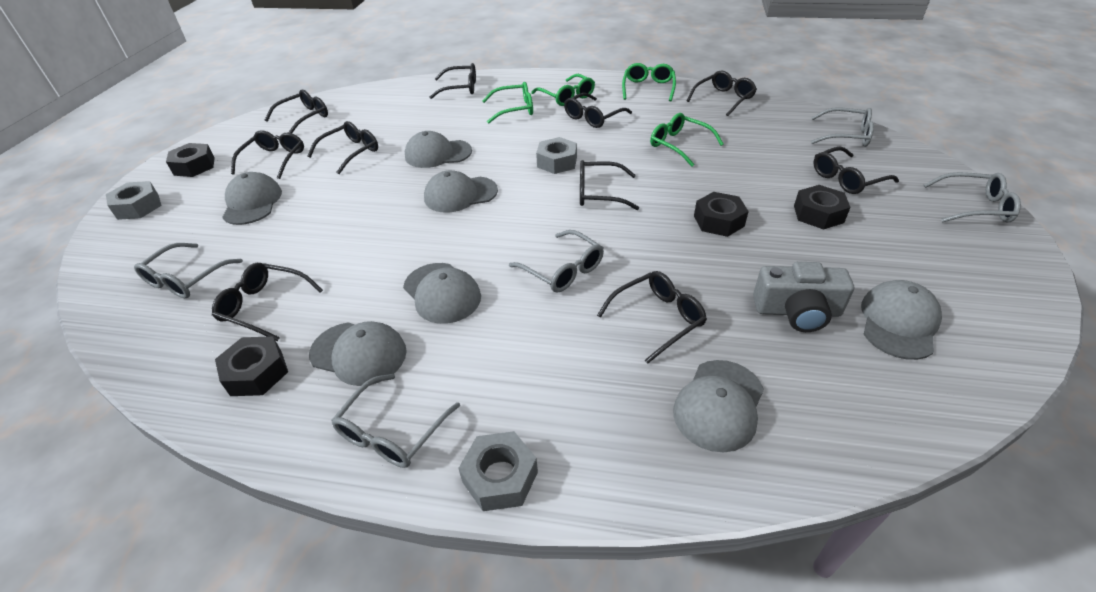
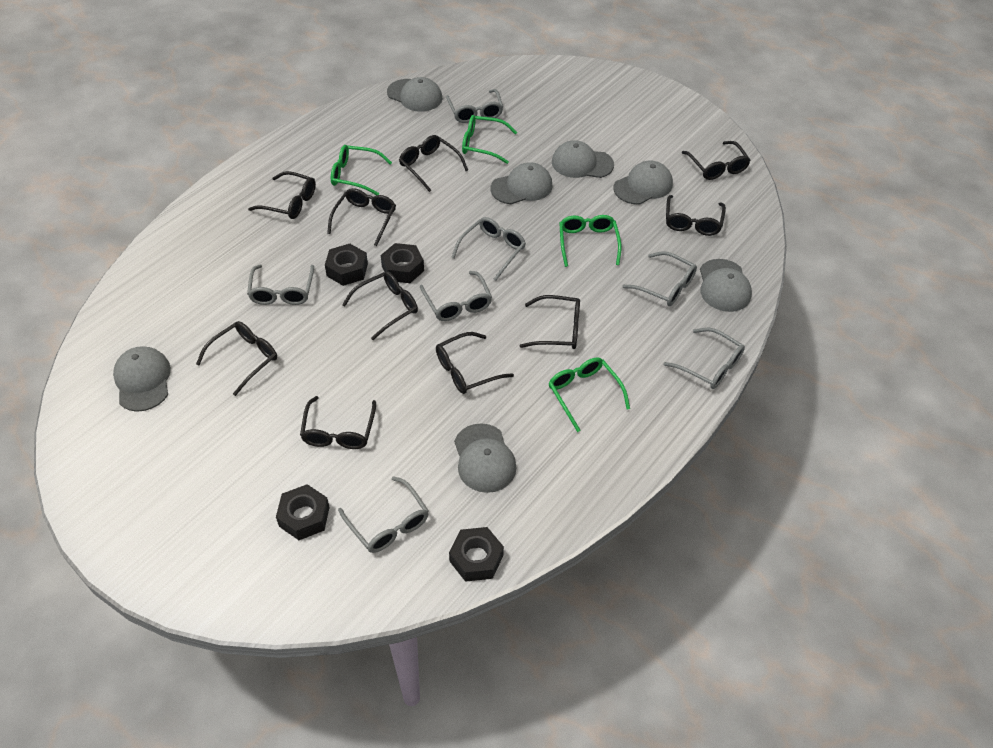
grey camera: [753,262,854,332] = 1 -> none = 0
grey glasses: [134,243,243,298] [331,374,460,468] [509,230,604,293] [811,107,874,147] [924,172,1021,223] = 5 -> [247,264,314,305] [338,476,429,553] [420,271,492,321] [446,89,503,123] [451,217,526,281] [622,251,697,306] [664,328,745,389] = 7
grey nut: [106,181,162,220] [458,431,538,511] [536,137,577,174] = 3 -> none = 0

